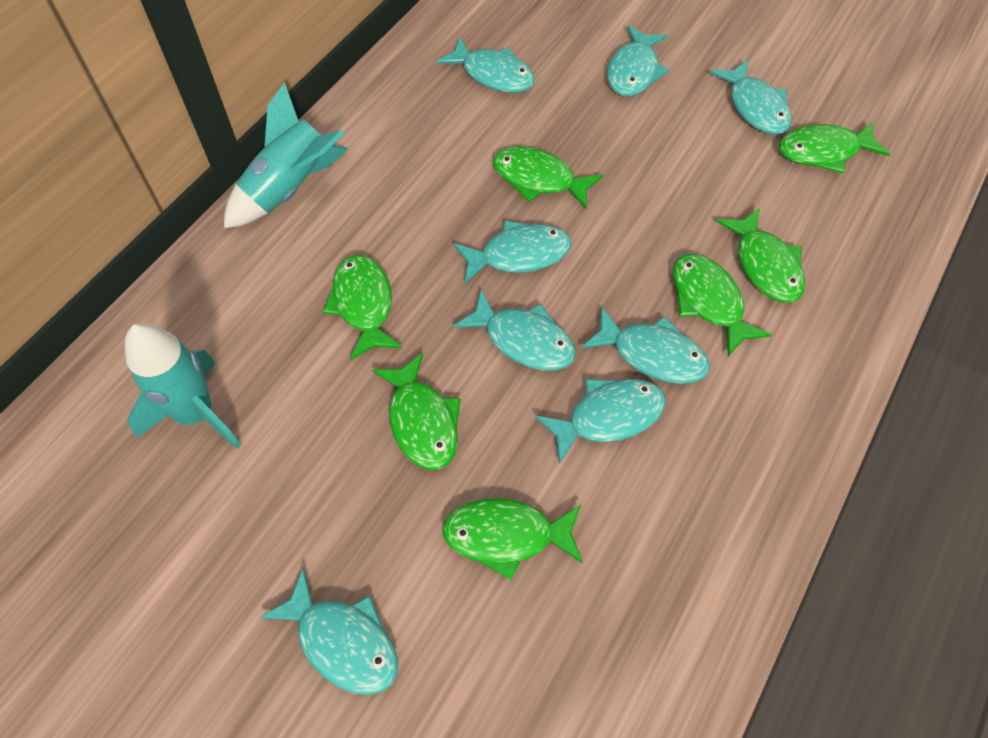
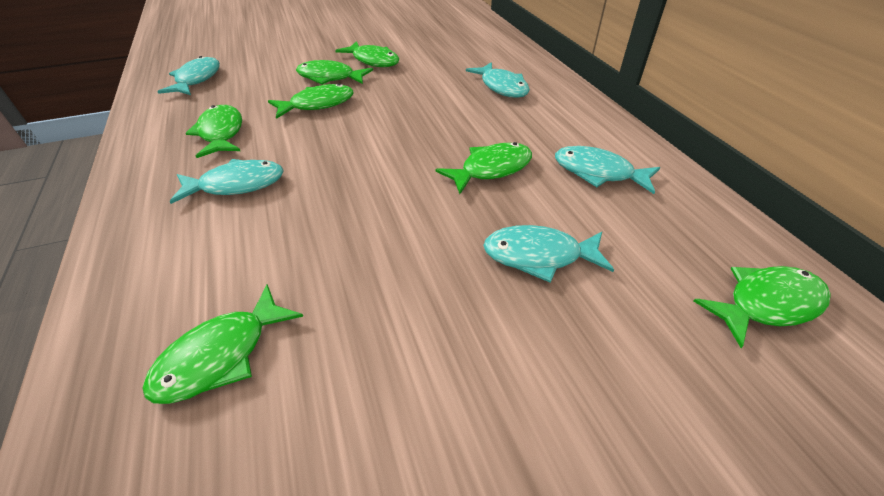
turquoise fish: [260,568,398,695] [436,37,535,93] [453,220,571,284] [453,290,576,371] [535,379,666,464] [581,307,710,384] [607,26,669,96] [710,60,791,135] = 8 -> [157,56,220,95] [170,159,284,204] [466,62,530,98] [483,225,614,283] [555,146,661,194] = 5
turquoise rocket: [125,323,241,449] [224,82,348,228] = 2 -> none = 0

